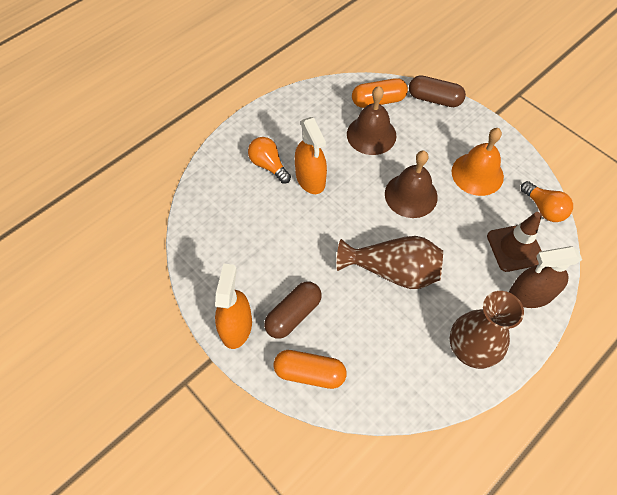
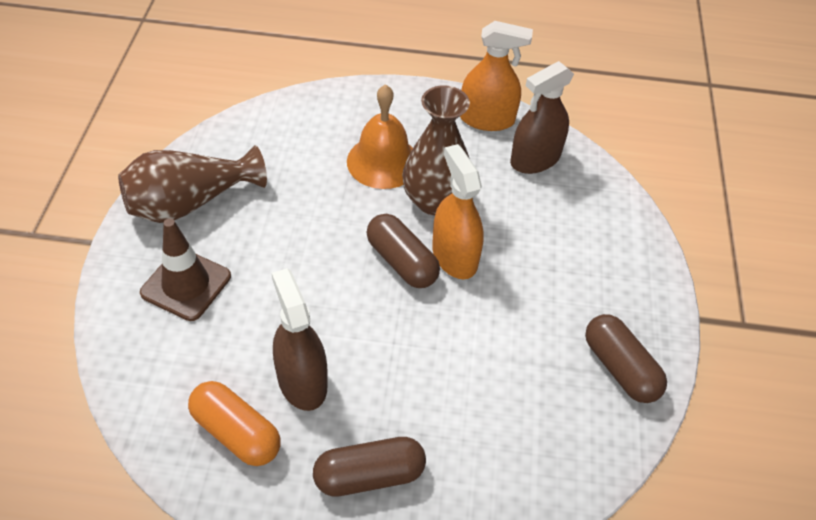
brown bell: [347,86,396,155] [385,151,438,218] = 2 -> none = 0
brown capsule: [264,281,322,338] [409,75,466,107] = 2 -> [313,437,426,497] [366,214,440,288] [585,314,667,403] = 3
brown spray bottle: [509,246,582,308] = 1 -> [272,268,328,411] [510,61,574,174] = 2
orange capsule: [273,350,346,389] [352,78,408,108] = 2 -> [188,381,280,466] = 1
orange light bulb: [248,137,291,184] [521,181,573,222] = 2 -> none = 0

